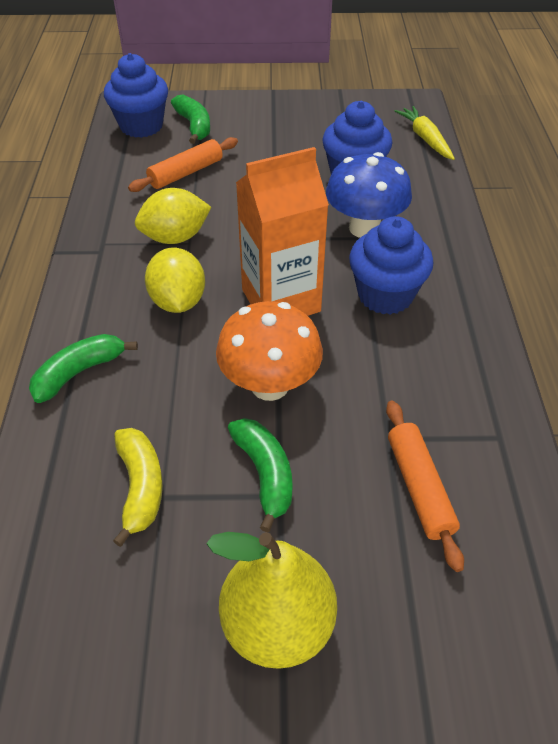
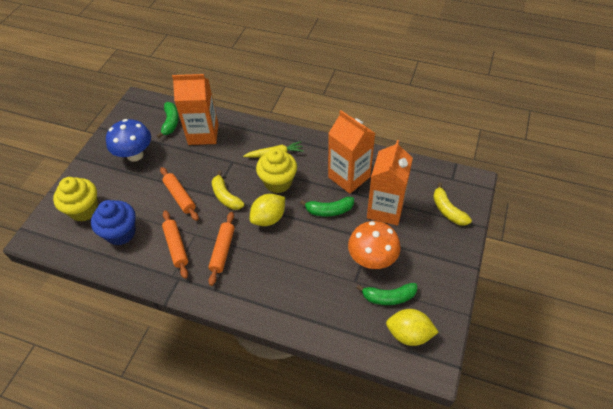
blue cupcake: [104,53,168,138] [322,101,392,174] [349,216,433,315] = 3 -> [91,200,136,245] = 1
orange carton: [236,147,329,316] = 1 -> [172,74,218,145] [328,110,375,194] [367,140,413,225] = 3
orange rolling pin: [128,137,238,192] [386,401,464,572] = 2 -> [160,167,199,221] [162,210,188,279] [208,212,235,286] = 3
yellow banana: [113,428,163,547] = 1 -> [212,171,245,210] [433,183,472,226] = 2
yellow cupcake: none = 0 -> [53,177,98,222] [256,148,297,193] = 2
yellow pear: [206,532,337,669] = 1 -> none = 0

